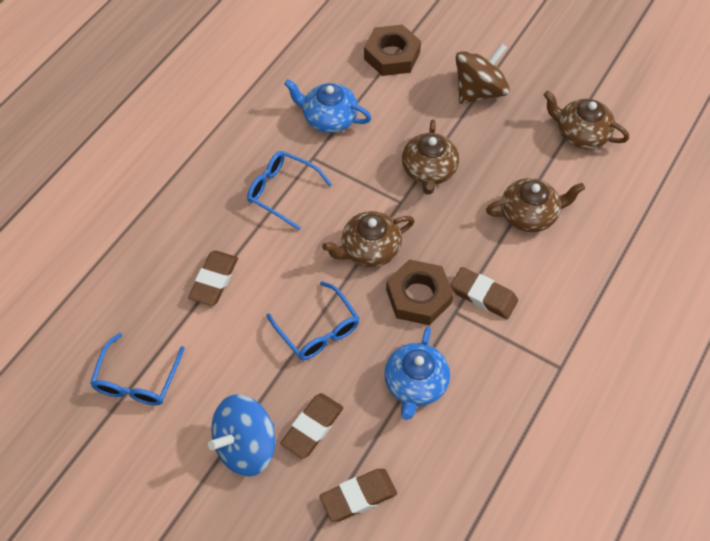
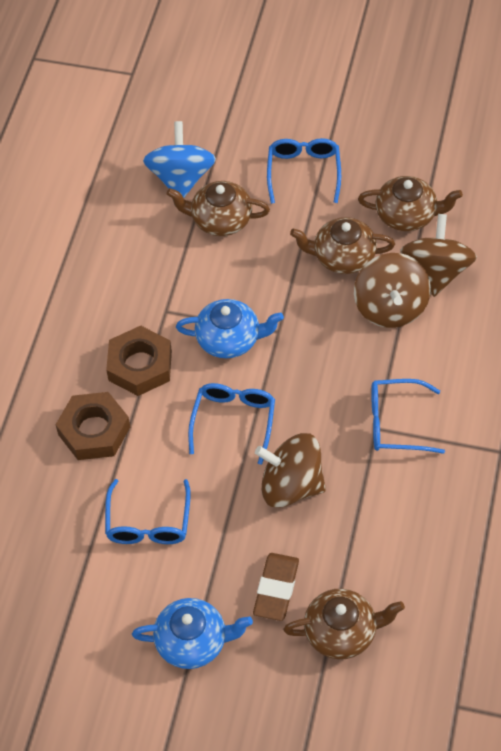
blue glasses: [90,333,185,406] [247,151,332,230] [266,281,359,360] = 3 -> [105,479,191,544] [188,383,275,465] [267,138,341,204] [371,379,445,454] = 4
brown eraser: [188,251,238,306] [280,393,343,459] [320,469,397,522] [450,267,518,319] = 4 -> [253,553,299,621] = 1
brown spinning top: [456,43,510,104] = 1 -> [255,433,326,508] [354,253,431,328] [400,214,477,297] = 3

